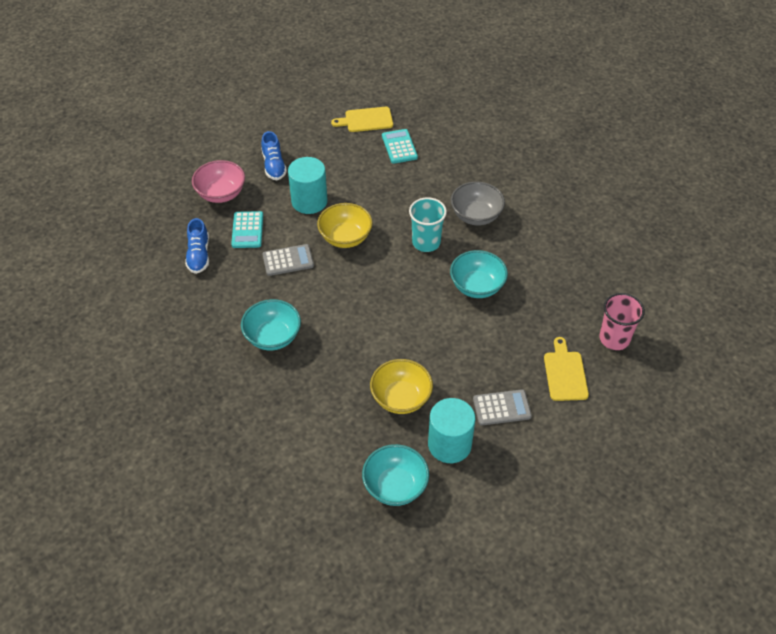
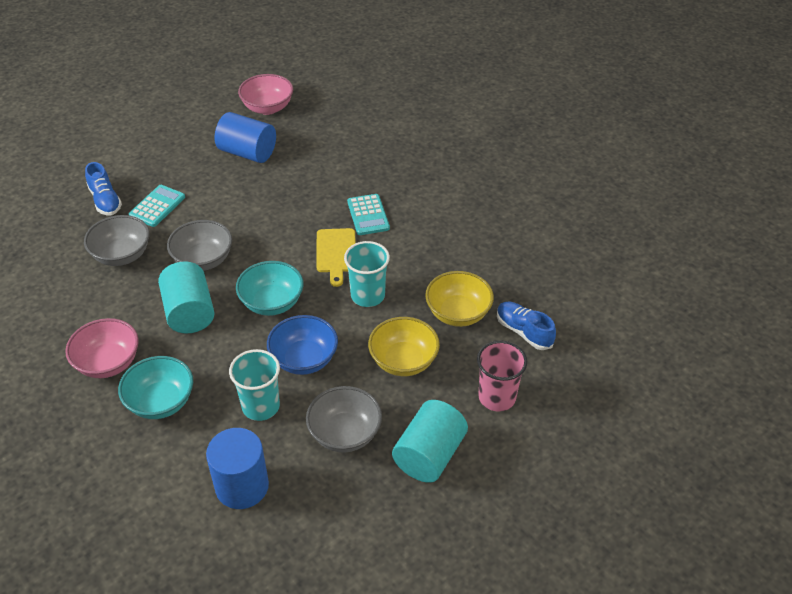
blue bowl: none = 0 -> [267,315,338,375] = 1
blue cylinder: none = 0 -> [206,428,269,509] [215,112,276,163] = 2
grey bowl: [451,182,505,225] = 1 -> [84,215,150,266] [167,220,232,271] [306,386,382,453] = 3
grey calculator: [262,244,314,276] [473,389,532,425] = 2 -> none = 0
pink bowl: [192,160,245,203] = 1 -> [65,318,139,378] [238,74,293,115] = 2
turquoise bowl: [241,299,301,351] [362,444,429,506] [450,250,508,298] = 3 -> [118,356,193,419] [236,261,303,316] = 2
turquoise cup: [409,197,447,252] = 1 -> [229,349,280,421] [344,241,390,307] = 2
yellow cutting board: [331,107,393,132] [544,337,589,401] = 2 -> [316,228,356,287] = 1

